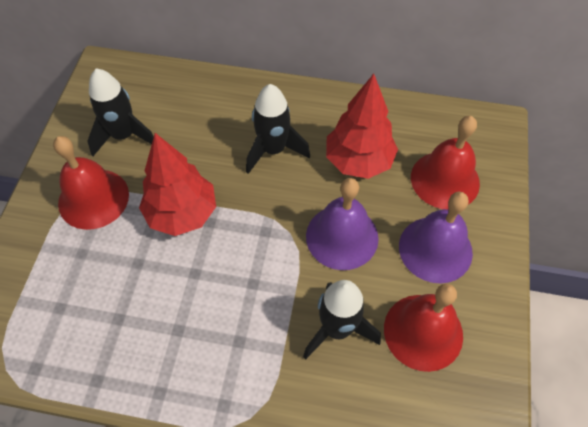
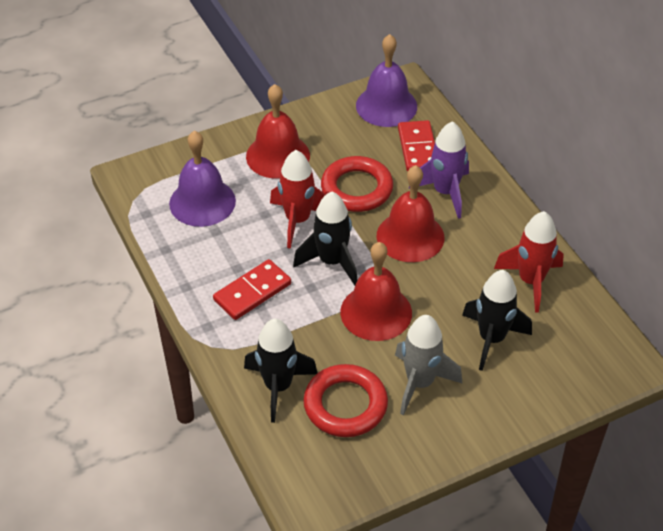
grey rocket: none = 0 -> [395,315,462,415] = 1
purple rocket: none = 0 -> [409,121,469,219] = 1
red domino: none = 0 -> [213,259,291,320] [398,120,435,172] = 2
red ring: none = 0 -> [303,364,388,437] [321,156,393,212] = 2
red rocket: none = 0 -> [270,150,326,249] [494,211,564,313] = 2
red tree: [139,133,216,236] [326,74,398,179] = 2 -> none = 0

